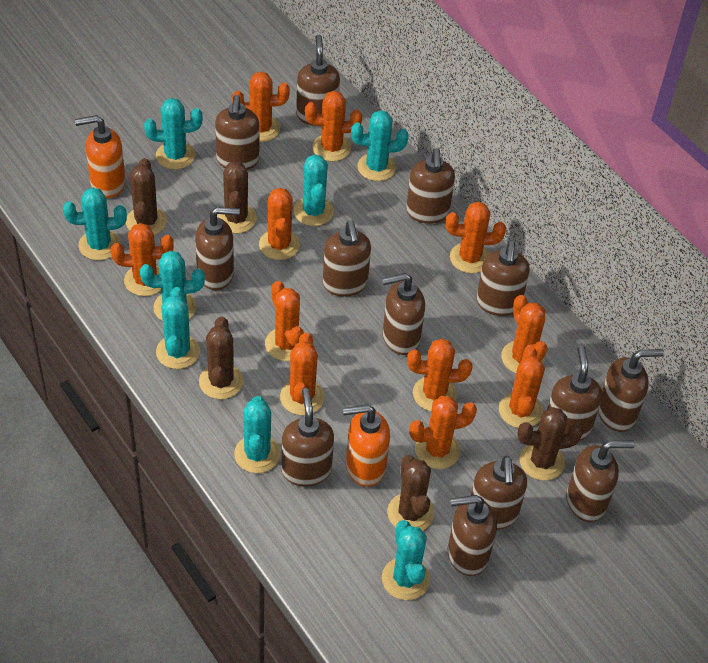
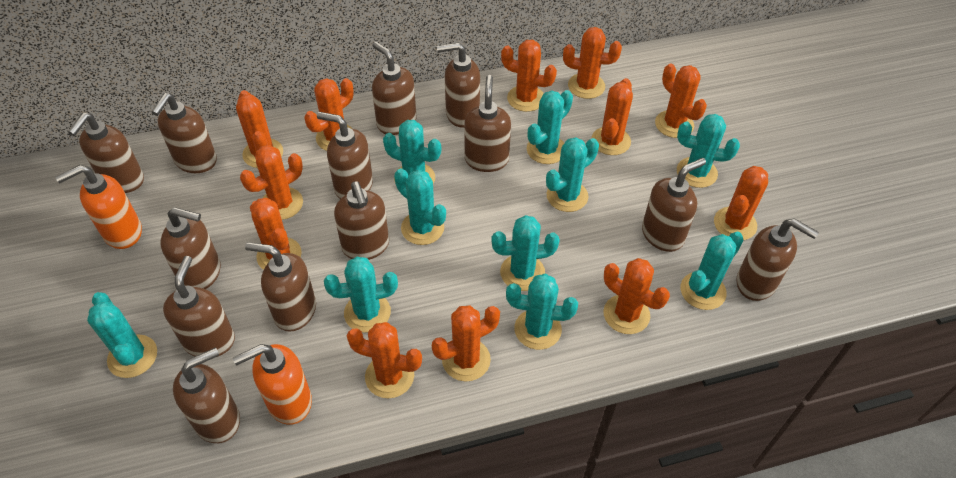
brown cactus: [126,158,167,235] [199,317,243,399] [217,161,257,234] [387,455,434,531] [517,407,584,481] = 5 -> none = 0
orange cactus: [111,223,174,296] [232,71,290,142] [259,188,300,260] [265,281,304,361] [280,332,325,415] [305,91,362,161] [407,339,472,411] [409,396,477,469] [446,202,506,273] [499,346,545,428] [501,295,547,373] = 11 -> [236,90,283,168] [240,145,303,220] [250,198,302,270] [304,78,354,151] [347,322,422,398] [432,305,500,382] [501,40,557,112] [563,27,622,99] [592,78,633,155] [604,258,670,334] [655,64,707,138] [714,166,768,240] = 12
turquoise cactus: [63,187,127,260] [140,251,205,321] [144,98,203,169] [156,287,200,369] [234,396,280,473] [294,154,334,226] [351,110,409,181] [382,520,430,600] = 8 -> [87,292,157,378] [324,257,398,333] [383,120,441,184] [394,168,446,245] [491,215,560,291] [506,274,578,350] [527,90,573,164] [546,137,599,212] [677,114,740,188] [680,232,744,310] = 10

